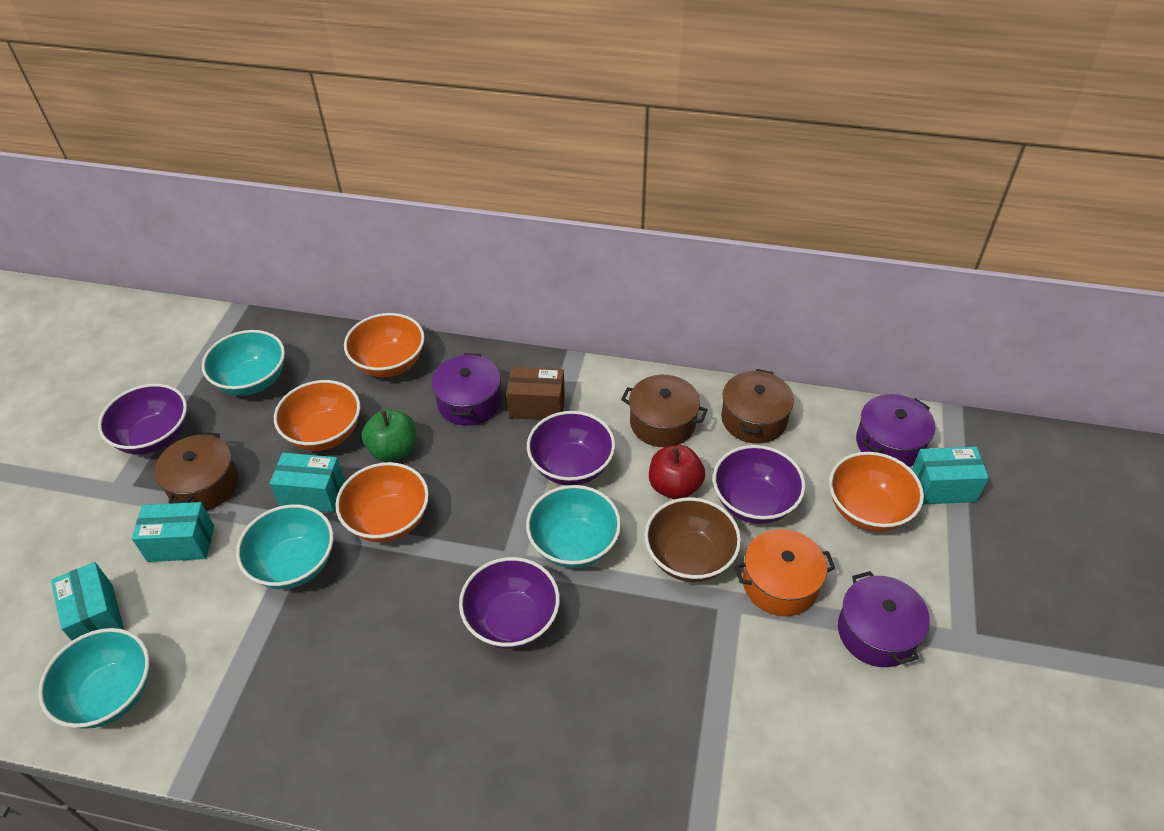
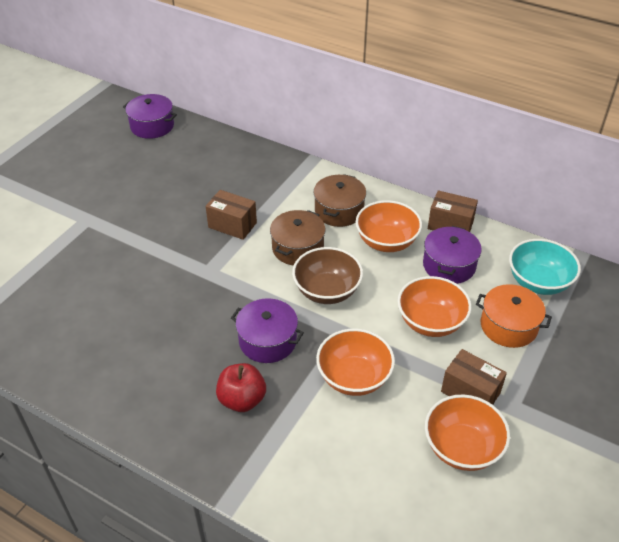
brown box: [506,367,565,420] = 1 -> [206,190,257,240] [428,190,478,232] [441,349,507,405] = 3
brown pot: [154,432,239,511] [621,375,708,447] [721,369,794,444] = 3 -> [270,210,325,266] [314,174,366,227] = 2
green apple: [362,409,416,462] = 1 -> none = 0
purple bowl: [98,384,187,455] [459,557,560,649] [527,411,615,485] [713,445,805,524] = 4 -> none = 0
turquoise bowl: [38,628,150,729] [202,330,285,396] [236,504,333,589] [526,485,621,568] = 4 -> [509,239,581,295] = 1
turquoise box: [51,562,124,641] [132,502,214,562] [270,453,345,512] [912,447,989,504] = 4 -> none = 0

